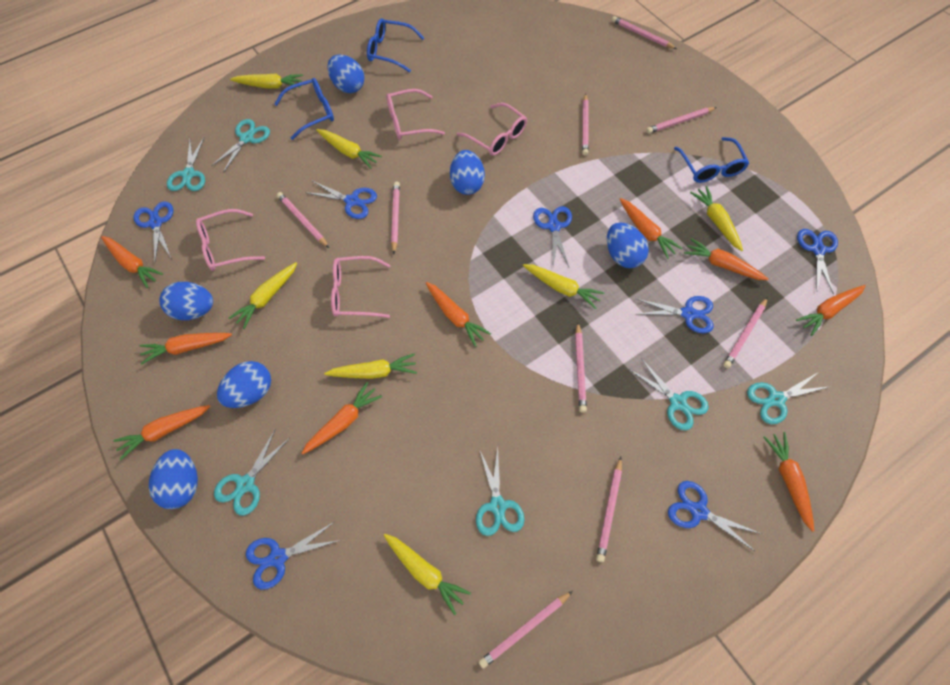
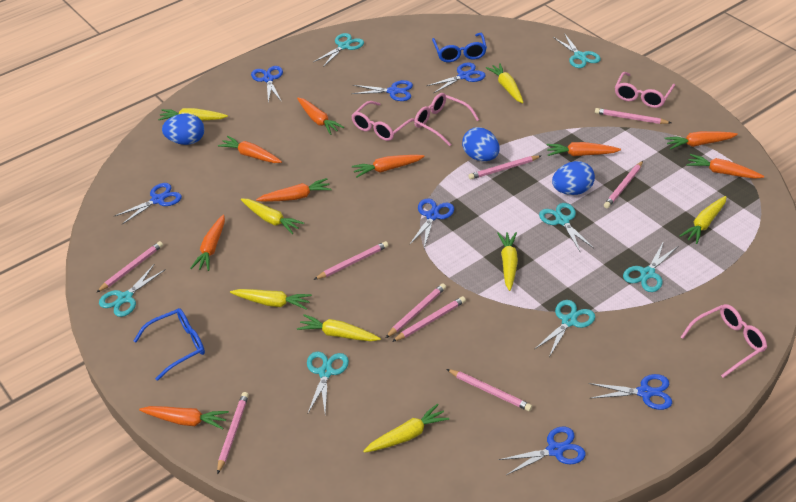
blue egg: [149,449,198,509] [159,282,213,320] [217,361,271,408] [327,55,364,93] [450,150,485,195] [607,222,649,268] = 6 -> [162,114,204,145] [462,127,499,161] [552,161,595,195] = 3
blue glasses: [275,78,334,140] [367,18,424,73] [674,137,749,183] = 3 -> [134,308,205,381] [432,33,487,62] = 2
turquoise scissors: [167,138,205,191] [211,119,270,173] [214,430,290,516] [476,447,524,536] [630,358,709,431] [747,371,831,424] = 6 -> [99,265,166,317] [307,352,349,413] [314,33,364,67] [534,300,595,357] [539,203,594,253] [553,33,601,68] [623,241,678,292] = 7
yellow carrot: [229,262,297,329] [230,74,303,89] [316,129,382,169] [324,353,417,379] [383,534,471,615] [523,264,604,309] [690,186,743,251] = 7 -> [158,108,228,121] [230,289,312,310] [240,198,304,234] [297,314,381,341] [363,404,449,453] [486,63,524,103] [498,232,518,291] [680,196,727,244] = 8

